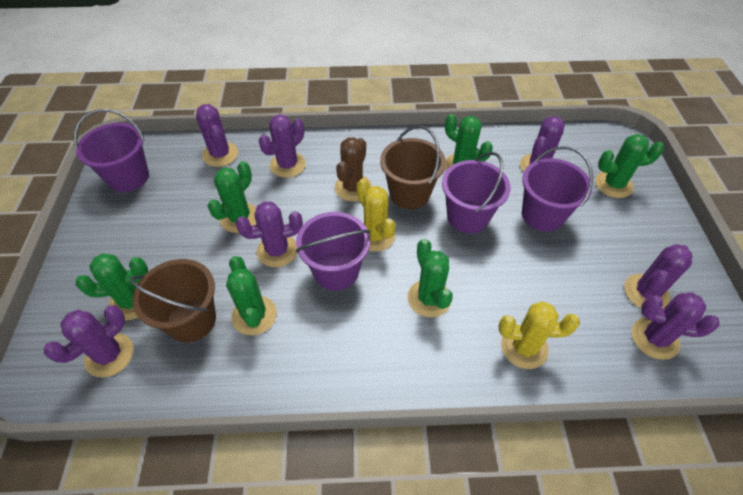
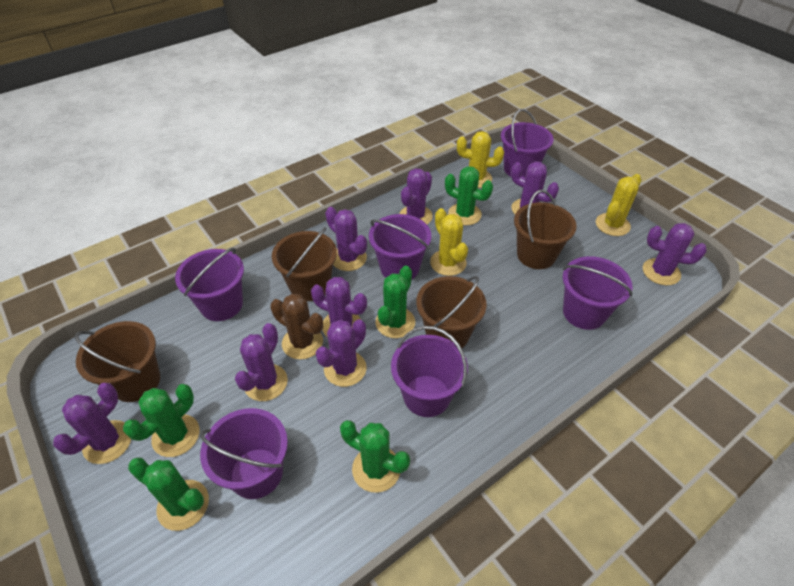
brown bucket: [130,259,216,342] [380,125,446,209] = 2 -> [75,321,160,402] [272,227,337,301] [416,276,487,348] [514,190,577,269] = 4
green cactus: [76,254,148,320] [208,161,256,233] [226,256,277,335] [408,239,453,317] [445,114,493,170] [595,134,664,198] = 6 -> [123,384,200,457] [128,457,209,531] [340,420,410,493] [375,266,415,338] [445,166,493,225] = 5
purple bucket: [74,109,149,192] [296,212,370,291] [442,152,511,233] [522,146,593,232] = 4 -> [175,248,244,321] [200,408,288,499] [369,214,431,279] [391,326,468,417] [501,109,554,177] [563,256,633,330] = 6
purple cactus: [44,305,133,377] [196,104,238,167] [236,201,303,267] [259,114,306,178] [520,116,565,172] [624,244,693,308] [631,292,719,360] = 7 -> [53,383,131,464] [235,323,288,401] [311,277,367,336] [315,319,367,387] [325,207,367,271] [399,168,433,225] [511,161,559,214] [643,223,707,285] = 8
yellow cactus: [356,179,396,252] [498,301,580,369] = 2 -> [430,208,468,276] [457,131,504,188] [596,174,641,236] = 3

